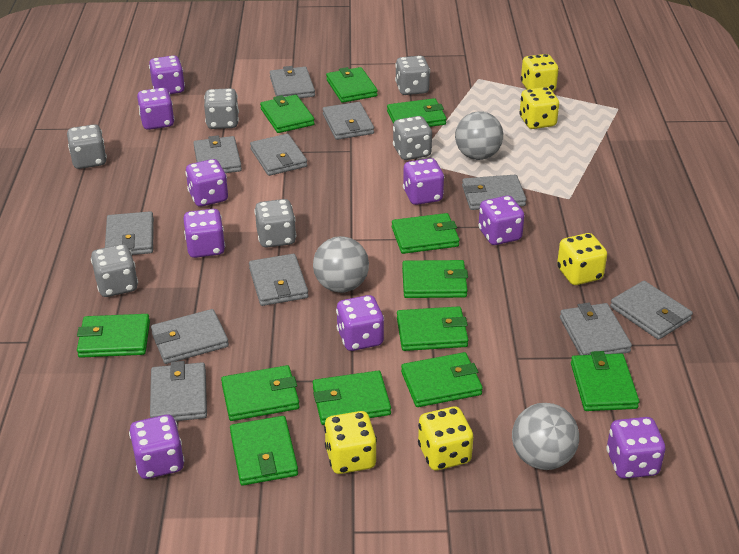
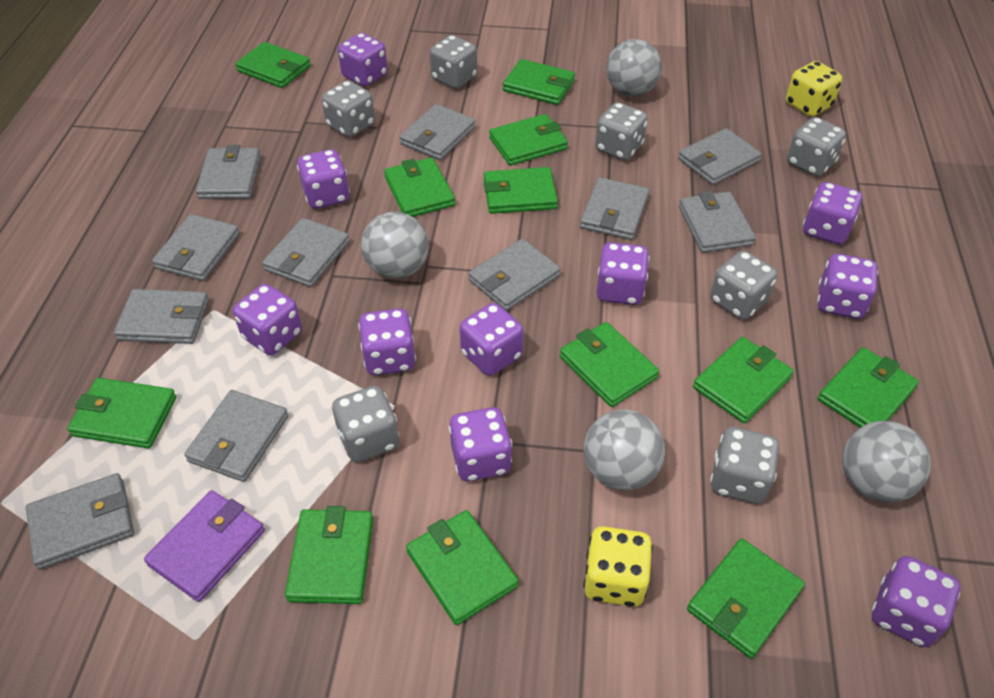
grey ball: [313,236,369,293] [455,111,503,160] [512,403,579,470] = 3 -> [361,212,429,279] [584,410,665,491] [606,39,662,96] [842,421,931,503] = 4
grey dice: [67,124,107,169] [91,244,138,297] [204,88,239,129] [254,199,296,248] [393,116,432,160] [395,56,430,95] = 6 -> [322,80,375,138] [332,386,399,462] [430,35,477,89] [595,102,648,160] [710,250,777,320] [710,427,779,504] [787,117,846,177] = 7
purple dice: [129,415,184,479] [137,88,175,130] [149,55,185,94] [183,209,225,258] [185,159,228,207] [336,295,384,351] [403,158,444,205] [479,196,524,245] [606,417,665,479] = 9 -> [233,284,302,355] [297,149,350,209] [338,33,388,87] [358,308,416,375] [449,407,512,481] [460,303,523,376] [596,242,650,305] [803,182,862,245] [817,254,878,319] [872,556,960,647] = 10
purple wallet: none = 0 -> [144,490,265,602] = 1
yellow dice: [324,411,377,474] [418,407,473,470] [519,87,559,129] [521,54,559,91] [557,233,607,285] = 5 -> [583,526,653,607] [786,61,842,117] = 2

